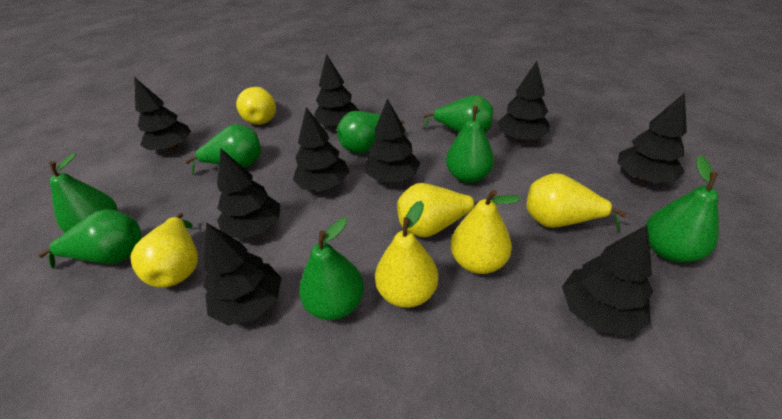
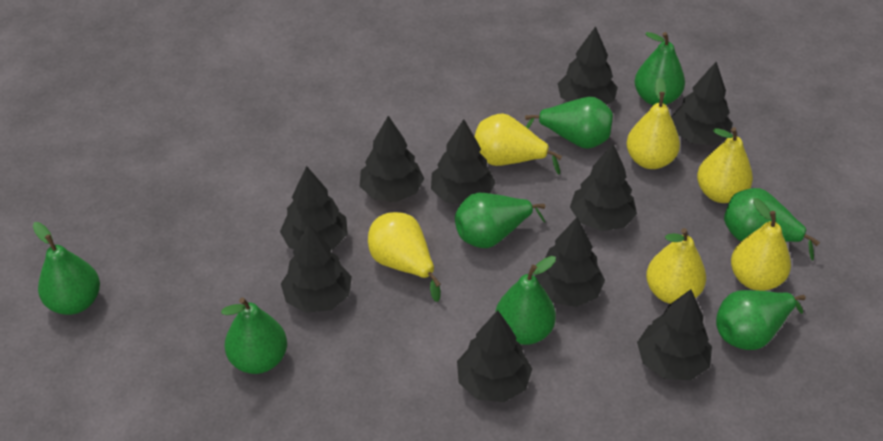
black tree: [134,77,191,151] [203,222,281,326] [217,149,280,239] [293,107,349,191] [314,54,359,128] [365,98,420,183] [497,61,550,141] [562,225,653,336] [617,93,687,183] = 9 -> [280,166,348,250] [281,223,352,313] [360,116,424,202] [431,119,496,205] [457,310,532,402] [535,217,605,307] [558,26,618,105] [570,143,637,231] [637,289,712,380] [671,62,733,145] = 10

